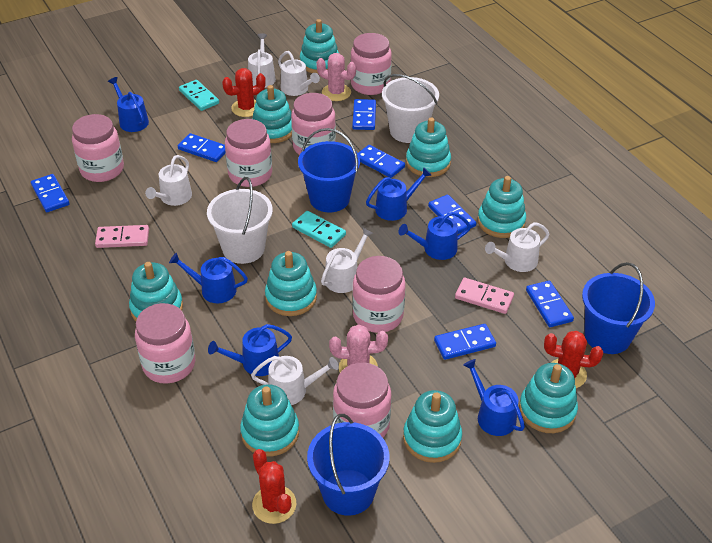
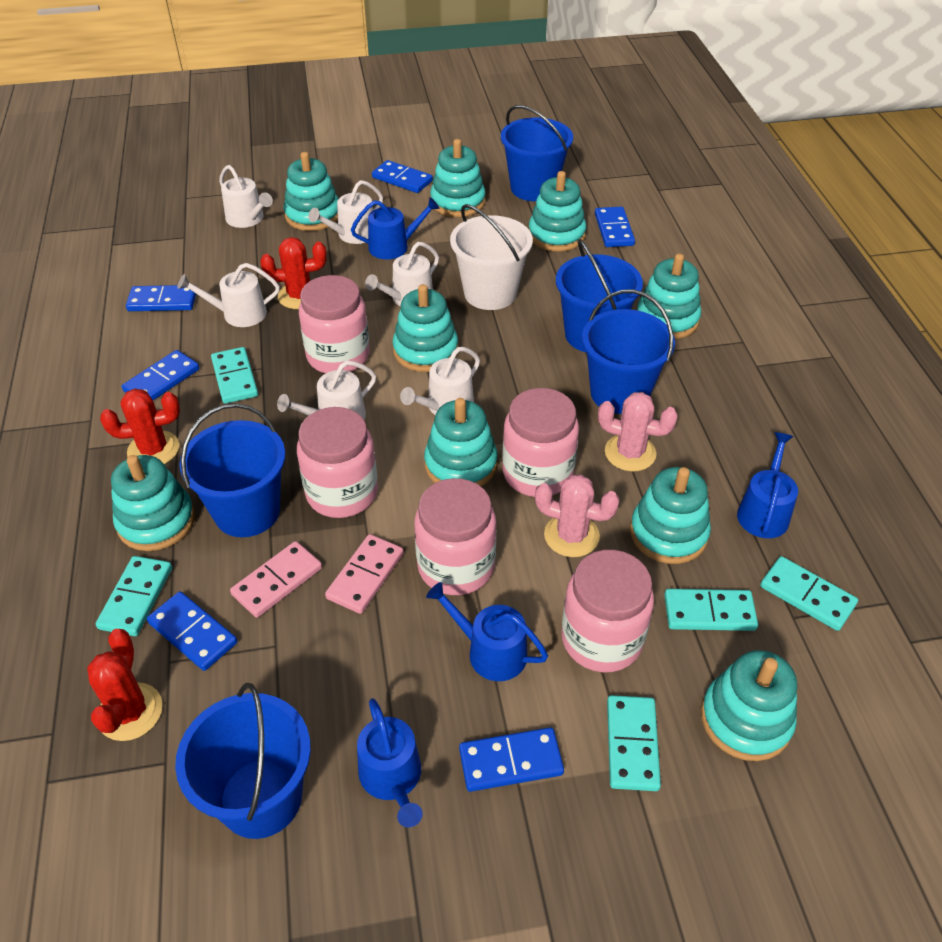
blue bucket: [298,128,360,212] [307,414,390,516] [582,262,655,354] = 3 -> [175,683,311,839] [179,403,286,537] [501,105,573,201] [556,239,643,353] [582,289,675,414] = 5
blue domino: [31,174,70,212] [178,133,225,162] [352,99,376,130] [358,145,405,178] [428,195,476,234] [434,324,496,360] [526,281,574,327] = 7 -> [122,350,199,400] [126,285,196,311] [147,591,237,671] [372,160,433,193] [459,727,564,792] [595,207,635,247] = 6
blue watering can: [108,77,149,132] [169,253,248,303] [208,324,292,376] [366,167,431,221] [399,212,471,260] [463,359,525,436] = 6 -> [351,197,440,259] [357,698,423,827] [426,582,548,681] [737,432,798,538] = 4
pink jar: [72,114,124,182] [135,303,195,384] [225,119,272,187] [291,93,336,155] [333,363,391,438] [351,33,392,95] [352,256,406,333] = 7 -> [297,407,378,518] [299,275,370,373] [414,478,496,595] [502,388,579,497] [561,550,654,673] = 5
turquoise domino: [179,80,219,111] [292,211,346,248] = 2 -> [96,556,172,636] [211,347,258,404] [607,695,661,791] [664,589,758,631] [760,556,858,631] = 5
white bucket: [207,177,273,264] [382,74,439,143] = 2 -> [450,204,533,310] = 1

